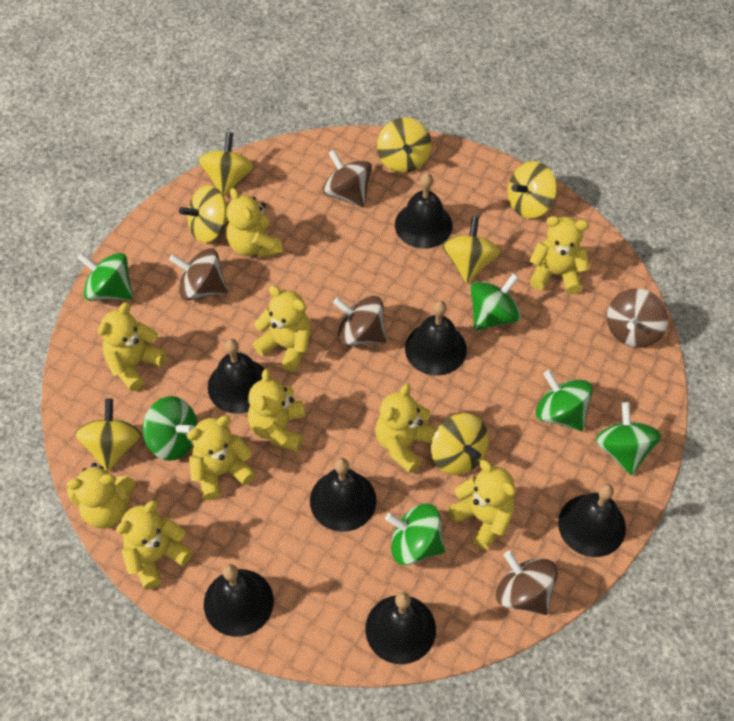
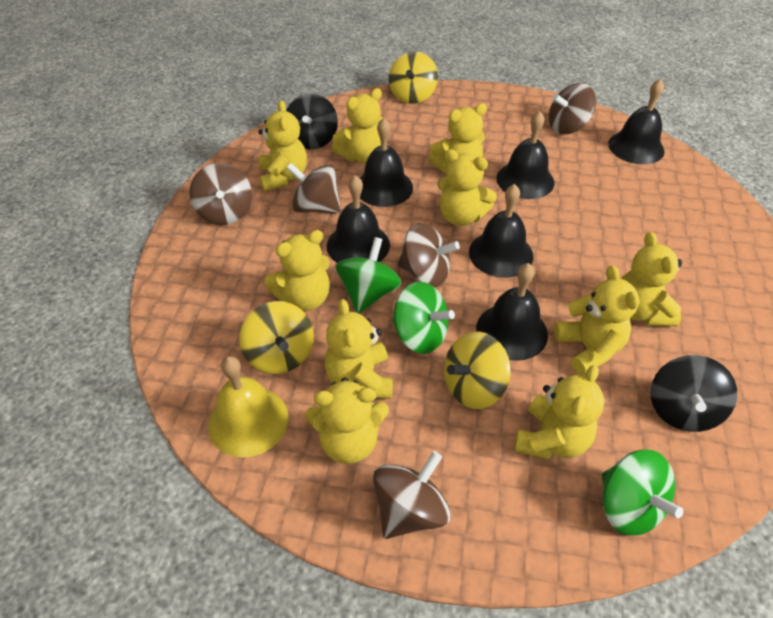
black bell: [204,564,274,637] [208,339,265,414] [310,458,377,532] [365,592,436,664] [395,173,453,249] [405,301,467,376] [558,484,626,557] = 7 -> [327,175,390,263] [360,118,413,207] [469,184,533,278] [476,263,548,361] [496,111,555,199] [608,79,665,164] = 6
black spinning top: none = 0 -> [286,93,338,149] [650,355,737,432] = 2
green spinning top: [77,253,133,301] [143,396,197,461] [385,504,445,565] [471,273,521,331] [536,370,593,431] [596,402,661,475] = 6 -> [336,237,402,313] [392,282,455,354] [602,450,684,536] = 3
yellow bell: none = 0 -> [208,356,288,458] = 1
yellow spinning top: [75,398,141,472] [179,185,229,243] [198,132,254,196] [377,118,432,173] [431,413,489,475] [442,216,500,283] [508,161,557,219] = 7 -> [239,301,314,374] [389,51,438,104] [444,332,511,409] = 3

